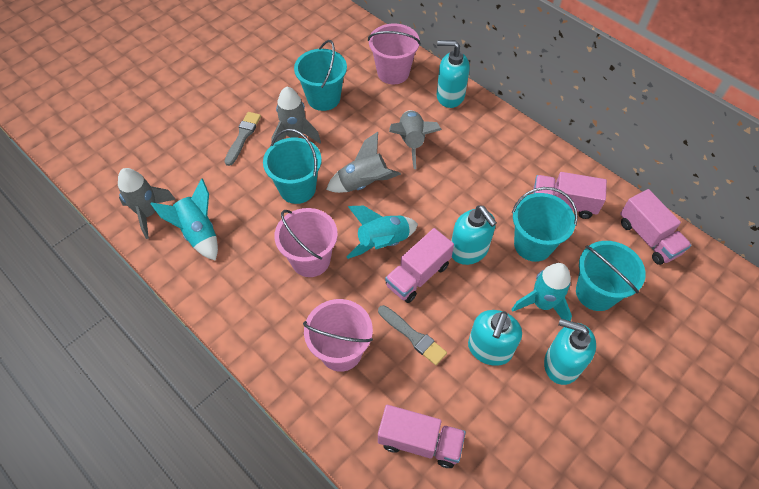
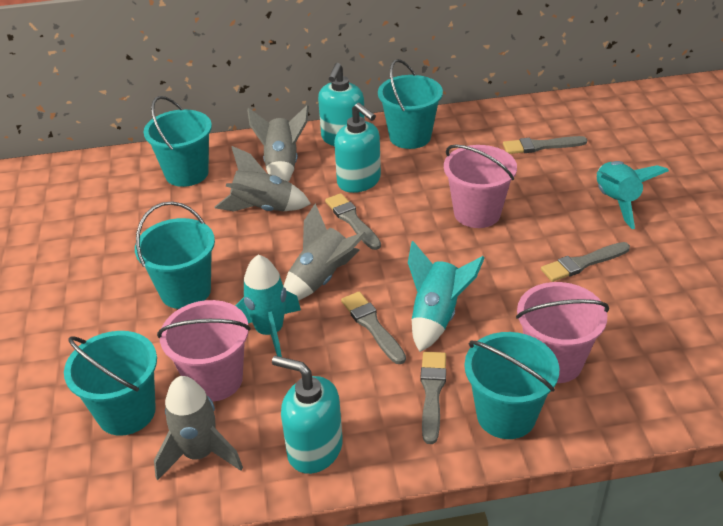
grey brush: [224,112,261,166] [378,305,447,365] = 2 -> [325,193,381,250] [341,291,406,364] [420,352,446,444] [503,136,587,154] [541,242,630,282] = 5
pink truck: [378,405,466,468] [385,228,454,303] [533,172,607,219] [620,189,692,265] = 4 -> none = 0
turquoise bucket: [263,129,322,204] [294,40,347,111] [512,187,578,262] [576,241,646,311] = 4 -> [64,331,157,436] [135,201,215,309] [144,96,212,187] [378,59,443,149] [464,332,559,439] = 5
turquoise soap dispenser: [437,40,470,108] [451,205,497,265] [468,310,522,366] [544,318,596,385] = 4 -> [272,356,343,474] [318,63,365,146] [334,103,381,193] = 3

